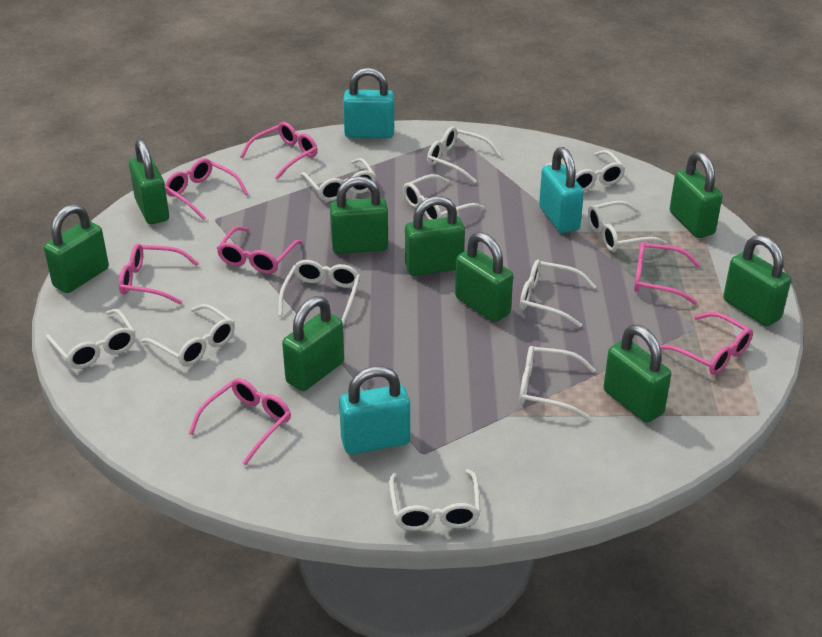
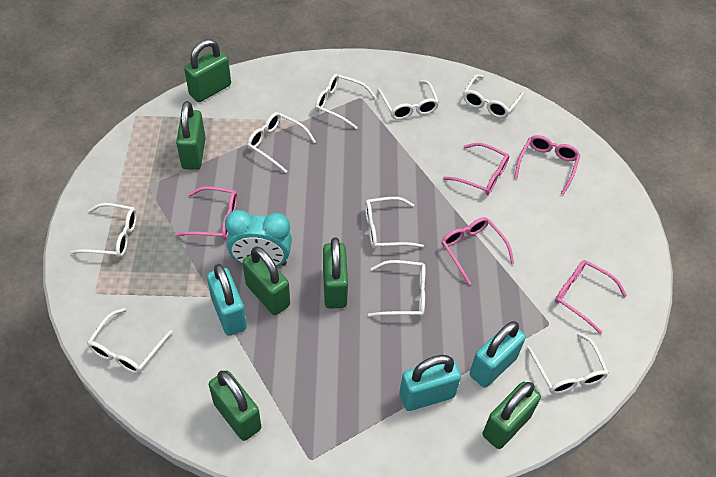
green padlock: [44,204,109,293] [129,139,169,224] [282,296,344,391] [330,176,388,254] [405,196,465,276] [455,232,513,322] [603,325,671,423] [670,151,723,238] [723,235,791,326] = 9 -> [176,101,206,170] [184,39,231,102] [209,370,261,441] [243,247,290,315] [323,237,348,308] [483,382,541,449] = 6
pink glasses: [119,244,199,304] [165,158,248,220] [189,378,291,466] [217,226,302,274] [240,122,317,180] [634,242,700,305] [660,312,753,375] = 7 -> [175,186,237,239] [441,217,514,285] [443,143,509,195] [514,135,580,195] [555,260,627,334] = 5
turquoise clock: none = 0 -> [225,210,292,266] = 1
white glasses: [46,309,135,369] [141,304,235,366] [278,260,360,325] [300,158,376,201] [389,469,481,531] [403,174,484,220] [427,126,501,183] [519,346,596,419] [520,260,596,327] [546,150,625,191] [587,201,667,252] = 11 -> [70,203,137,258] [87,308,173,374] [247,112,316,173] [315,74,377,129] [365,197,424,249] [368,260,425,317] [378,80,439,120] [463,74,524,118] [527,333,609,394] = 9

